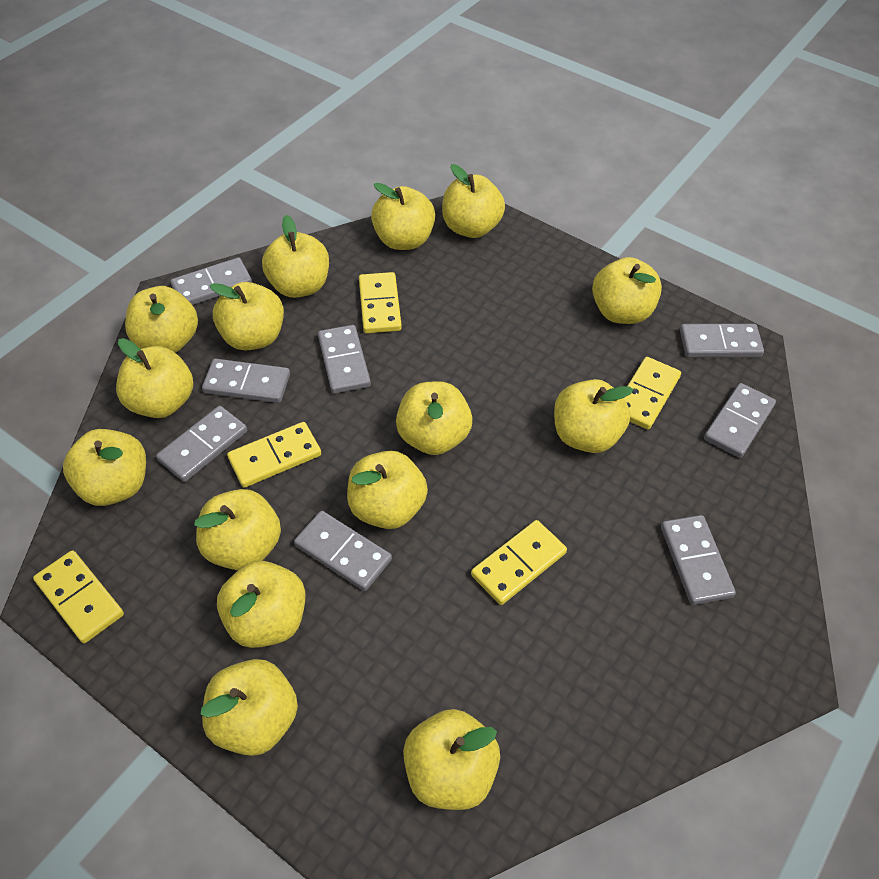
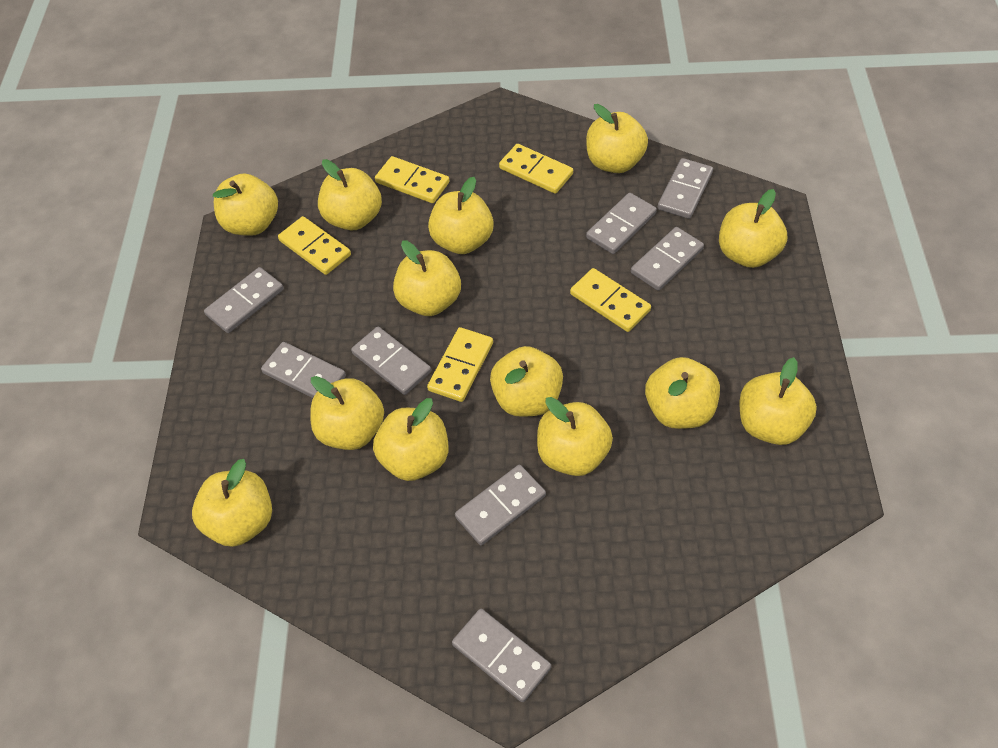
yellow apple: [63,429,146,506] [116,338,193,418] [125,286,198,353] [194,489,281,570] [200,659,298,756] [210,282,284,350] [217,561,305,648] [262,215,329,298] [347,451,428,529] [371,183,435,250] [396,381,472,455] [403,709,500,810] [442,164,505,238] [554,379,633,453] [592,257,662,324] = 15 -> [192,459,272,547] [213,173,278,236] [310,376,384,450] [318,159,382,231] [373,398,449,481] [393,240,461,316] [428,177,494,254] [490,346,563,417] [537,397,613,476] [586,104,648,173] [645,357,720,429] [719,189,787,268] [740,357,817,445] = 13

